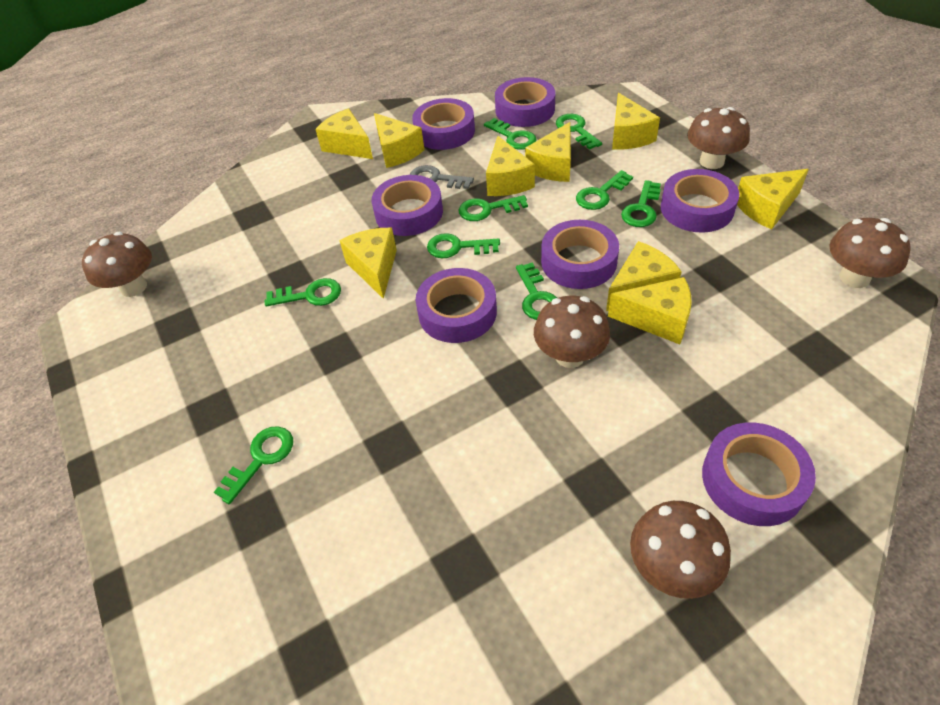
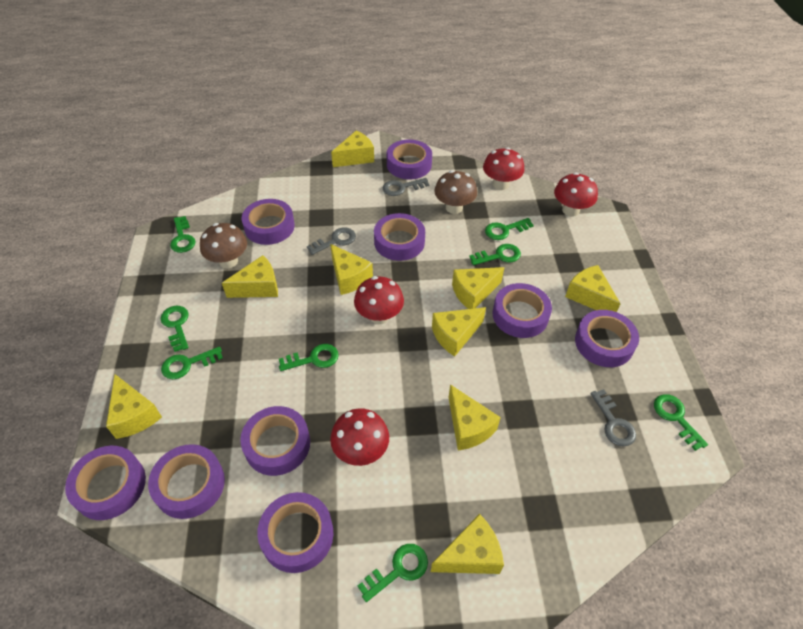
brown mushroom: [82,232,152,297] [534,296,610,368] [630,501,731,599] [687,107,750,169] [829,218,911,288] = 5 -> [200,223,247,268] [434,170,477,214] = 2
green key: [214,426,293,504] [265,278,341,306] [427,233,500,258] [459,195,528,221] [484,118,537,150] [516,262,557,320] [556,114,602,150] [576,170,633,210] [621,180,661,227] = 9 -> [161,306,189,352] [161,347,223,379] [170,216,196,253] [279,344,339,371] [358,544,428,602] [469,244,521,265] [485,218,534,240] [654,394,708,451] = 8
grey key: [410,165,474,189] = 1 -> [307,227,356,255] [383,178,429,196] [591,389,636,446] = 3
purple tape: [372,175,443,236] [412,98,475,150] [416,268,497,343] [495,77,555,127] [541,220,619,289] [661,169,739,233] [702,422,816,526] = 7 -> [65,446,146,520] [148,444,225,519] [240,406,310,476] [242,199,295,245] [257,492,333,573] [374,213,425,261] [387,139,432,179] [492,283,552,338] [575,310,639,367] = 9
red mushroom: none = 0 -> [330,408,389,466] [354,276,404,324] [483,147,524,190] [554,172,598,217] = 4

